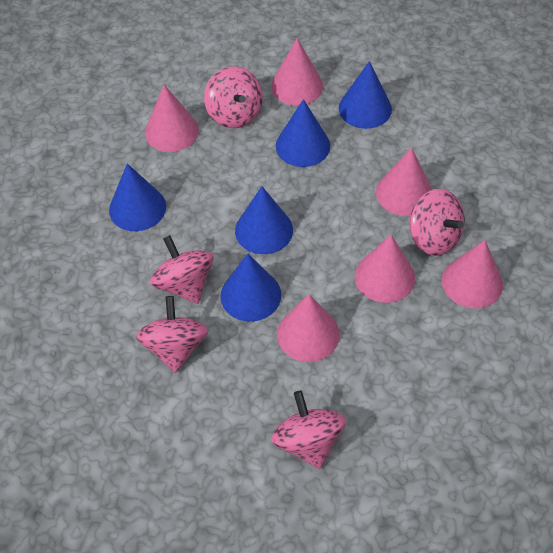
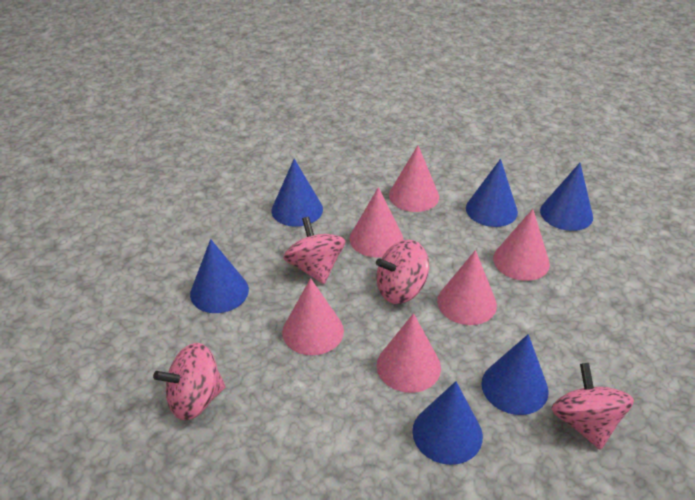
blue cone: [109,163,166,231] [220,253,281,322] [235,186,293,254] [276,99,330,167] [339,61,392,129] = 5 -> [190,239,249,313] [272,159,323,227] [412,381,483,465] [466,159,518,227] [481,334,549,415] [540,163,593,231] = 6
pink spinning top: [136,296,209,373] [150,235,213,304] [204,66,263,128] [271,391,346,469] [410,189,465,256] = 5 -> [153,343,226,421] [283,217,345,284] [376,240,429,304] [551,363,634,450] = 4

